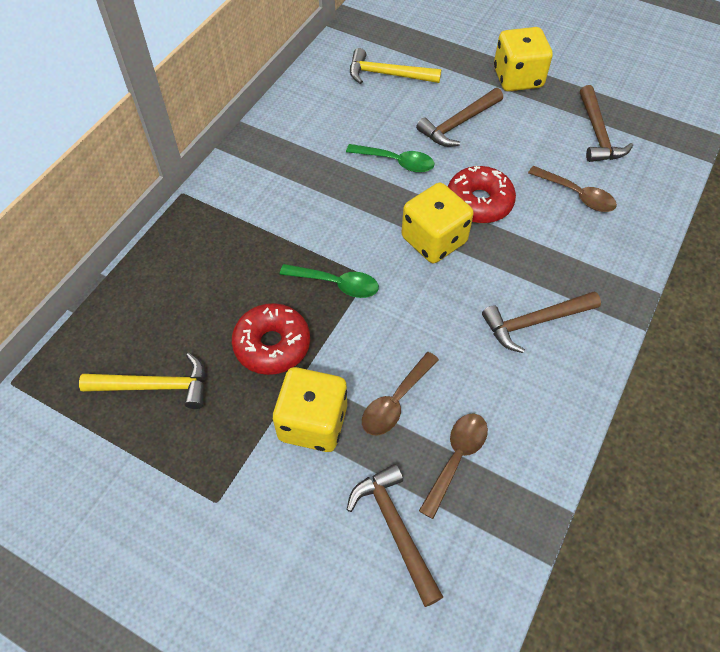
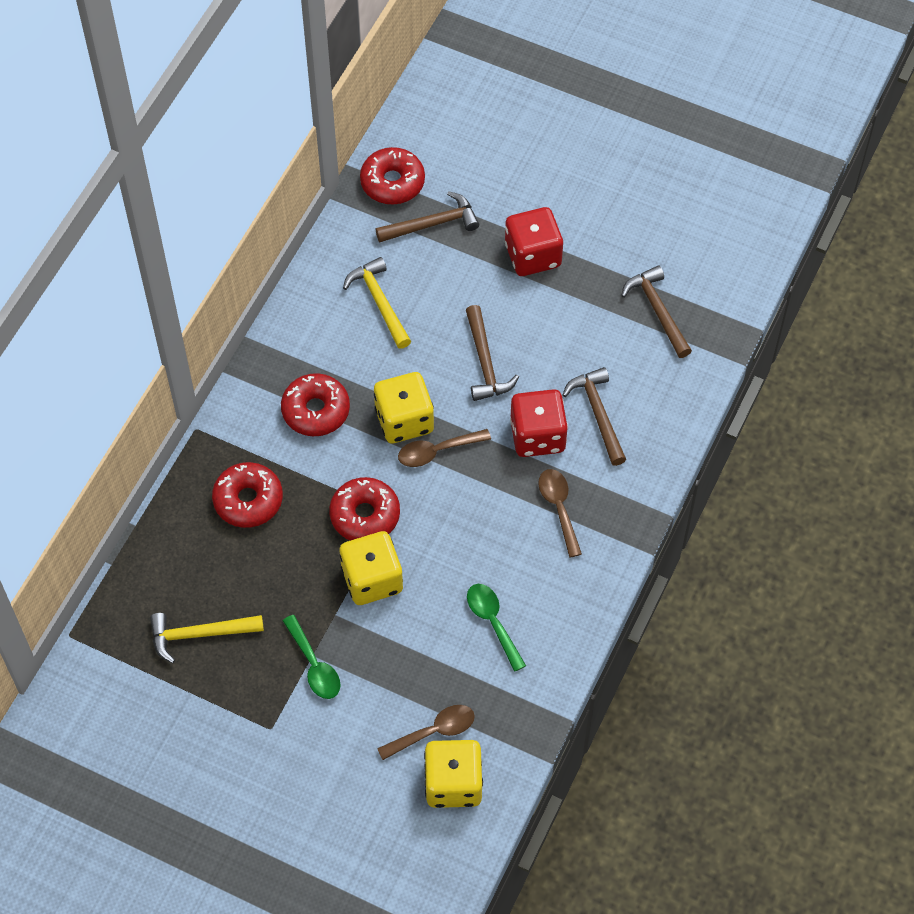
red dice: none = 0 -> [505,207,563,276] [510,389,568,457] = 2
red donut: [232,303,310,375] [448,166,516,223] = 2 -> [212,462,283,528] [281,373,350,436] [329,477,400,541] [360,147,425,204] = 4

